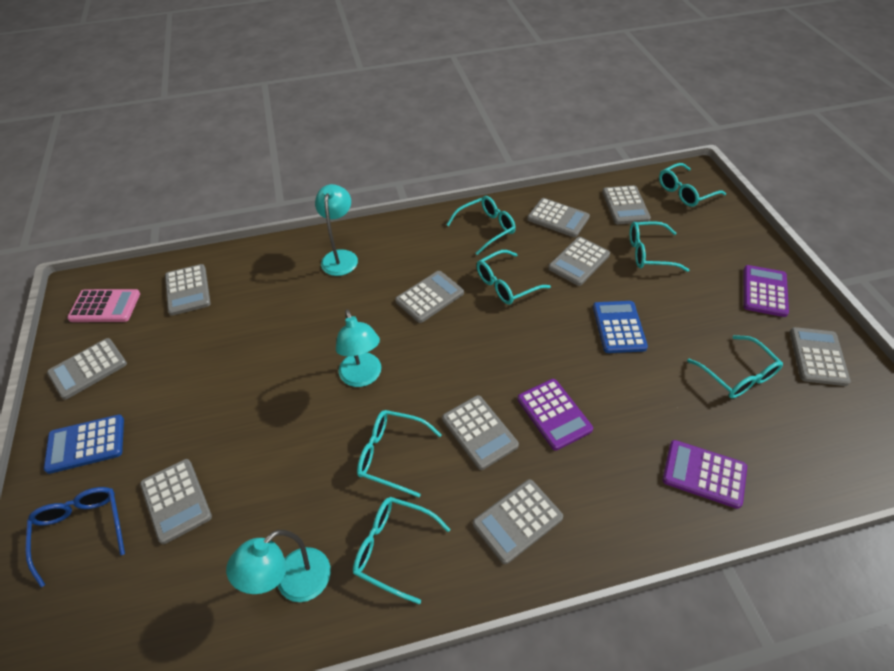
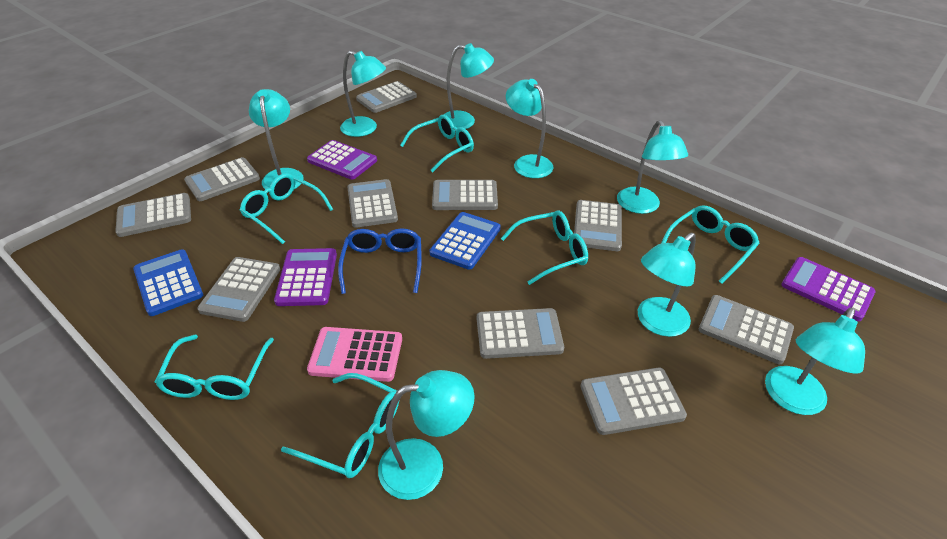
turquoise glasses: [353,497,451,604] [357,410,442,497] [446,196,516,255] [477,250,551,305] [630,221,689,272] [659,163,726,207] [687,335,783,398] = 7 -> [155,335,274,400] [240,173,333,244] [281,373,399,478] [400,115,474,172] [501,210,588,285] [661,205,759,284] = 6
turquoise lamp: [226,530,331,602] [315,184,358,276] [336,309,381,387] = 3 -> [249,89,304,189] [340,51,386,137] [378,370,475,500] [444,43,494,129] [506,79,553,178] [617,120,688,214] [638,233,696,337] [765,308,865,415] = 8

